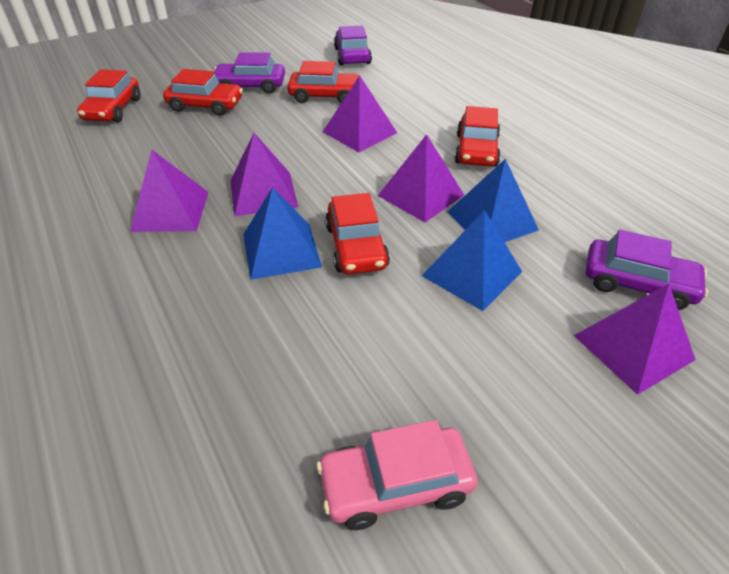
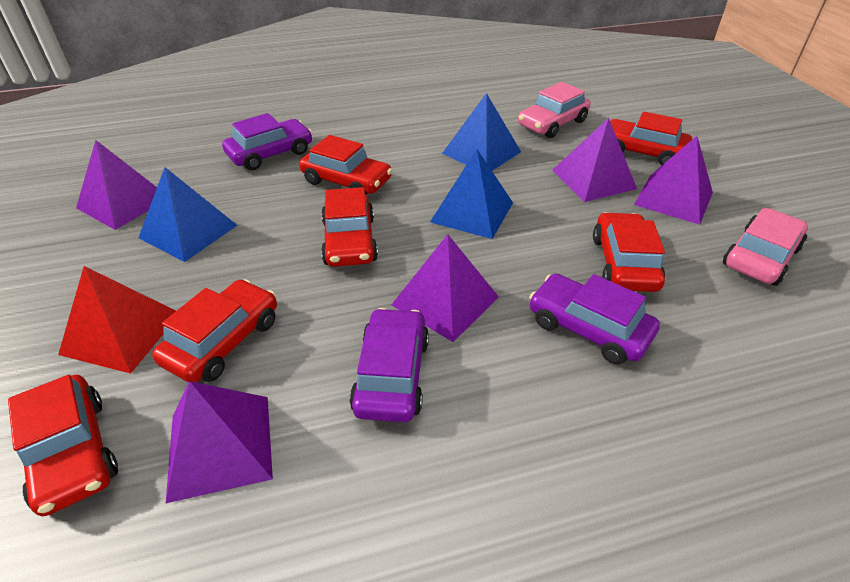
pink car: [317,420,478,530] = 1 -> [518,82,590,138] [723,208,808,286] = 2
red car: [77,69,141,122] [163,69,243,116] [287,61,362,103] [325,193,390,274] [455,106,501,167] = 5 -> [8,375,118,516] [152,279,277,383] [299,135,393,195] [321,187,378,267] [593,212,665,292] [610,112,692,166] = 6
red pyramid: none = 0 -> [58,266,176,374] = 1

